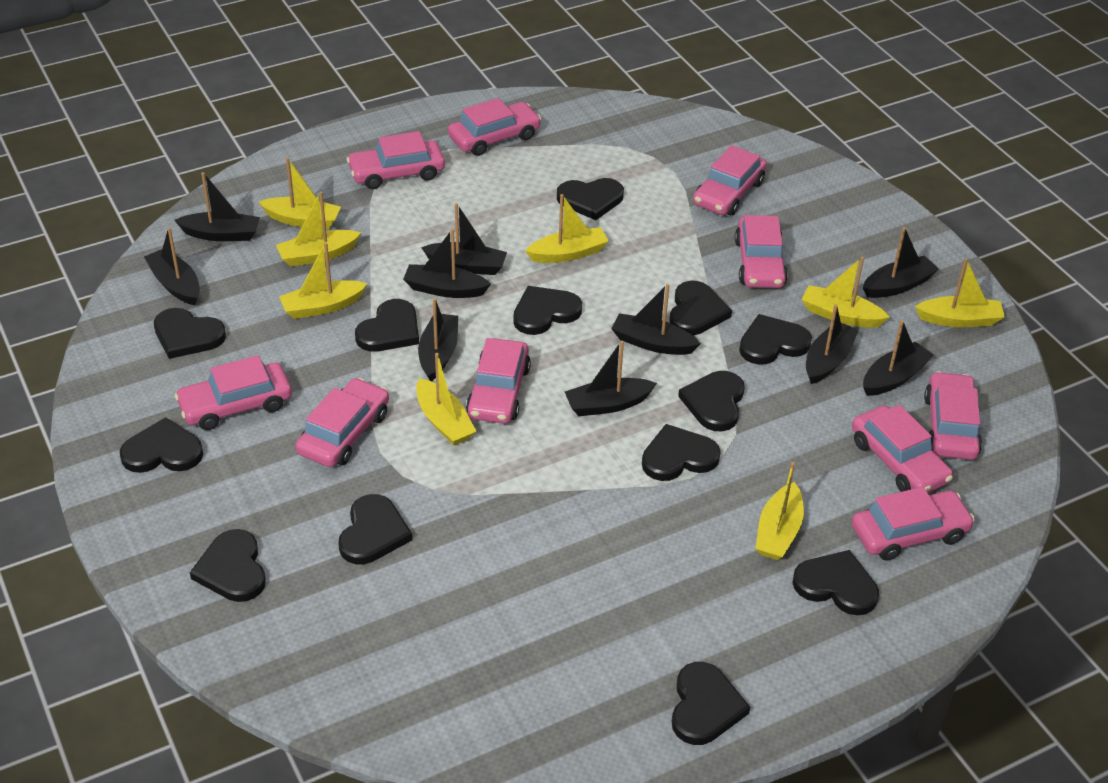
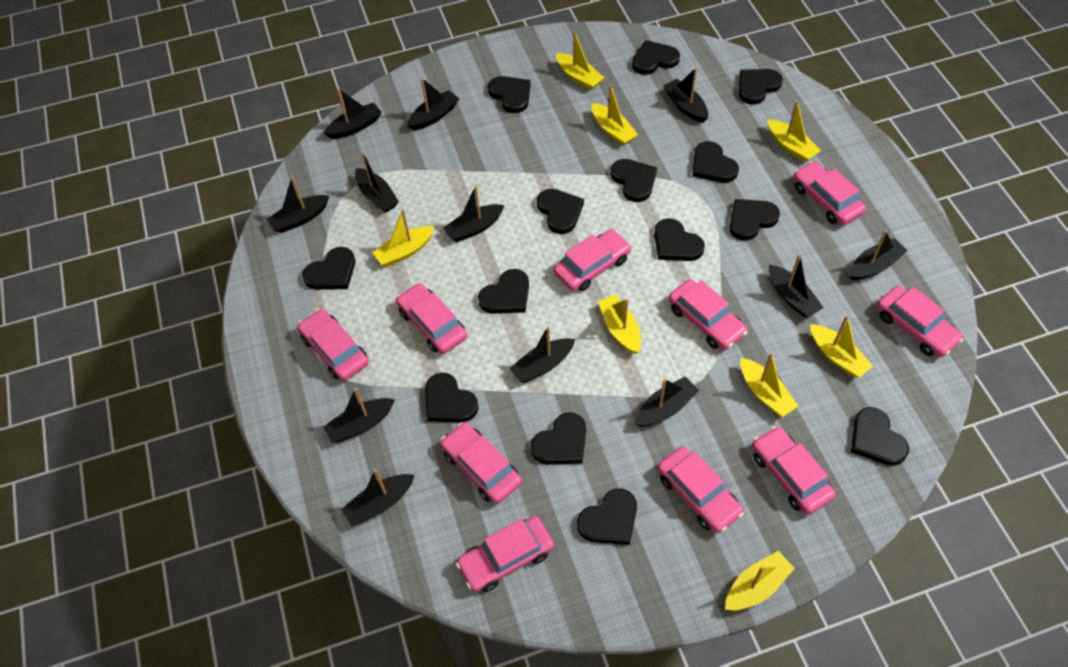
black boat: [144,227,200,305] [174,172,260,241] [403,229,491,298] [418,298,458,381] [421,203,507,275] [565,340,657,416] [611,284,701,355] [806,304,859,384] [863,227,939,298] [863,320,934,396] = 10 -> [267,176,329,233] [323,88,382,139] [323,388,395,443] [341,469,415,526] [355,152,399,213] [407,78,459,131] [443,186,504,242] [510,326,575,383] [635,376,699,427] [663,68,708,123] [769,254,824,318] [849,230,908,280] = 12
black heart: [120,417,203,473] [154,308,226,359] [190,529,266,602] [338,494,412,564] [355,299,419,352] [513,286,582,335] [557,178,624,220] [642,424,721,481] [669,281,732,336] [672,662,750,745] [678,371,745,431] [739,314,812,365] [792,550,879,615] = 13 -> [302,247,355,290] [425,373,479,422] [478,269,529,314] [488,76,531,113] [530,412,586,464] [537,189,584,234] [577,489,637,545] [611,159,657,202] [632,40,680,75] [654,218,705,261] [692,141,739,183] [729,199,780,240] [739,69,783,105] [851,407,909,466] = 14

